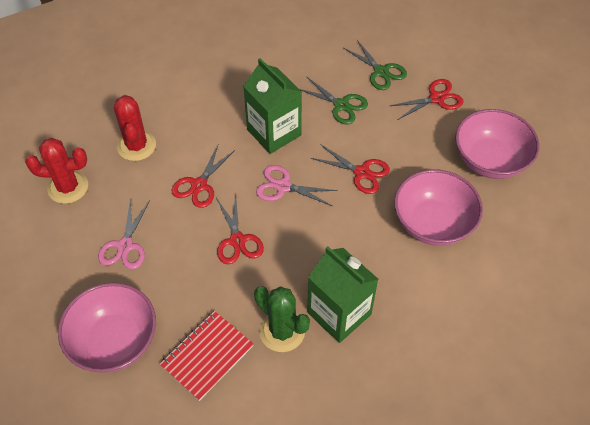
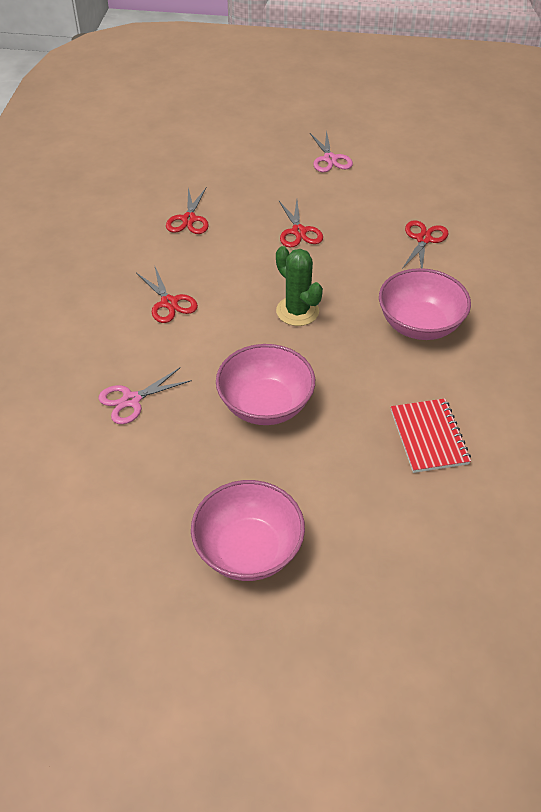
green carton: [243,58,302,154] [307,246,378,343] = 2 -> none = 0
green scissors: [300,77,368,124] [344,40,407,90] = 2 -> none = 0
red cactus: [25,138,88,204] [114,95,156,161] = 2 -> none = 0

